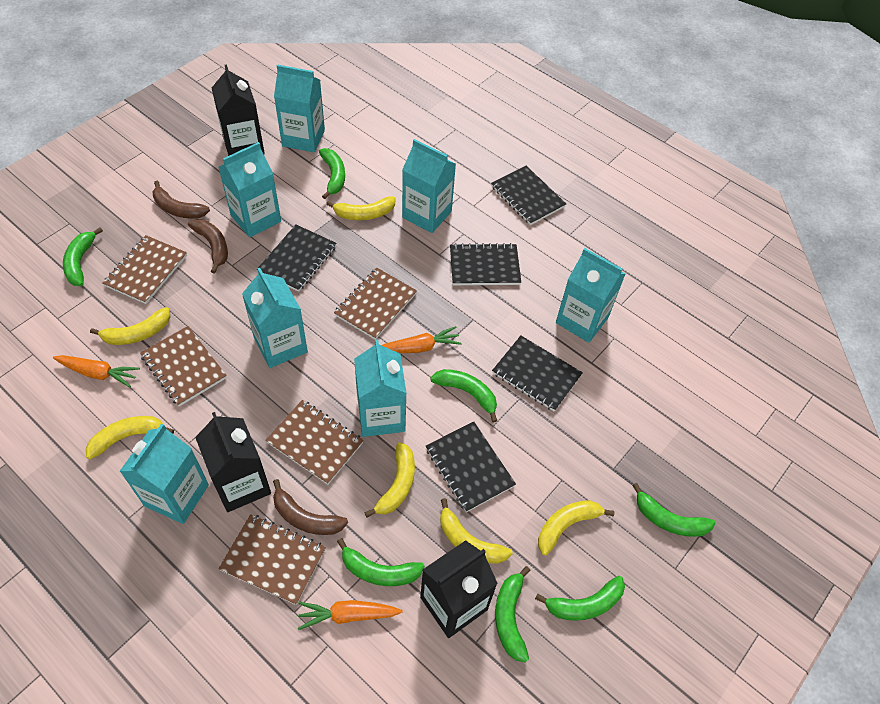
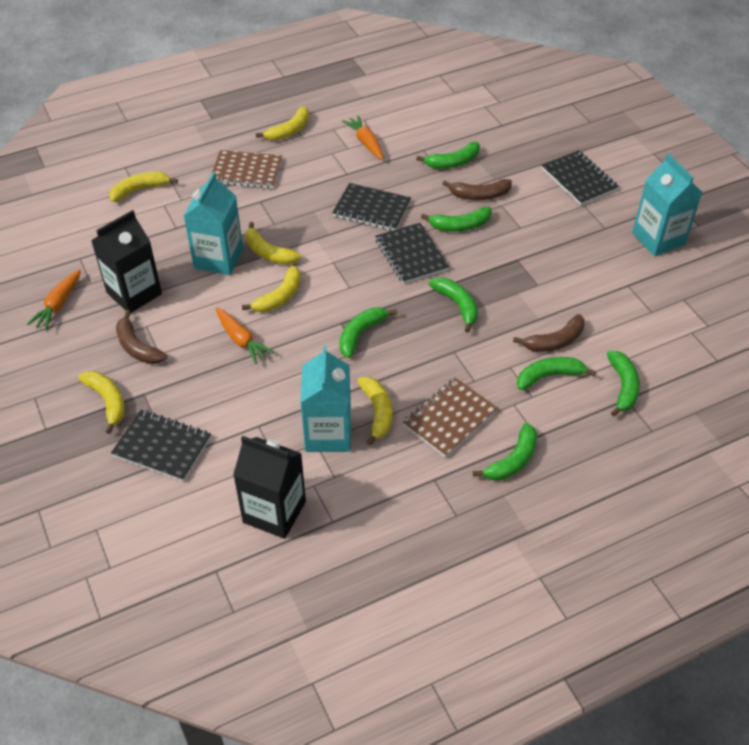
black carton: [195,412,271,512] [212,64,265,156] [420,540,498,638] = 3 -> [91,210,162,313] [233,436,306,539] = 2
black notebook: [257,225,337,292] [426,421,516,512] [450,243,521,285] [491,166,566,225] [492,336,583,411] = 5 -> [111,410,211,481] [332,183,411,231] [375,223,449,284] [542,150,619,205] = 4
brown notebook: [103,235,187,304] [140,326,227,407] [219,514,326,605] [265,400,364,485] [334,267,417,340] = 5 -> [212,150,282,189] [403,378,498,458] = 2
turquoise carton: [119,423,209,524] [219,142,281,238] [242,268,308,368] [274,64,325,153] [354,339,406,437] [402,139,456,233] [556,248,625,343] = 7 -> [184,172,243,275] [301,346,351,452] [632,153,702,256] = 3

